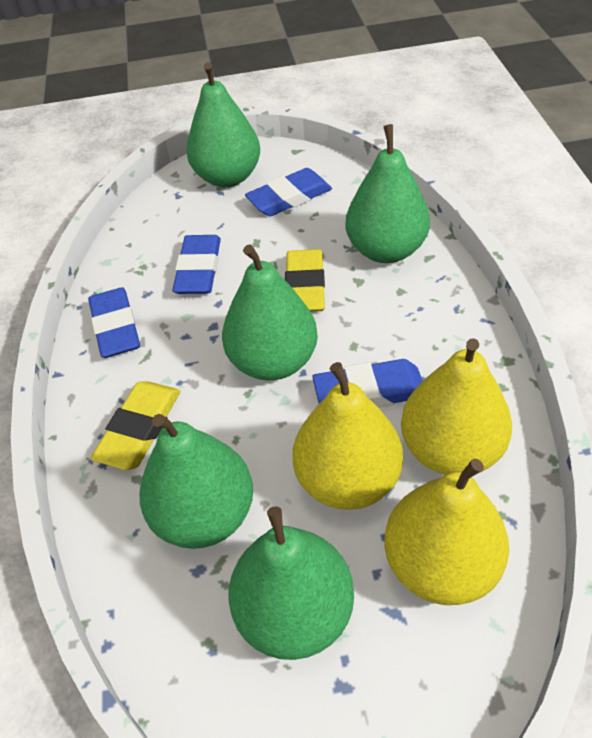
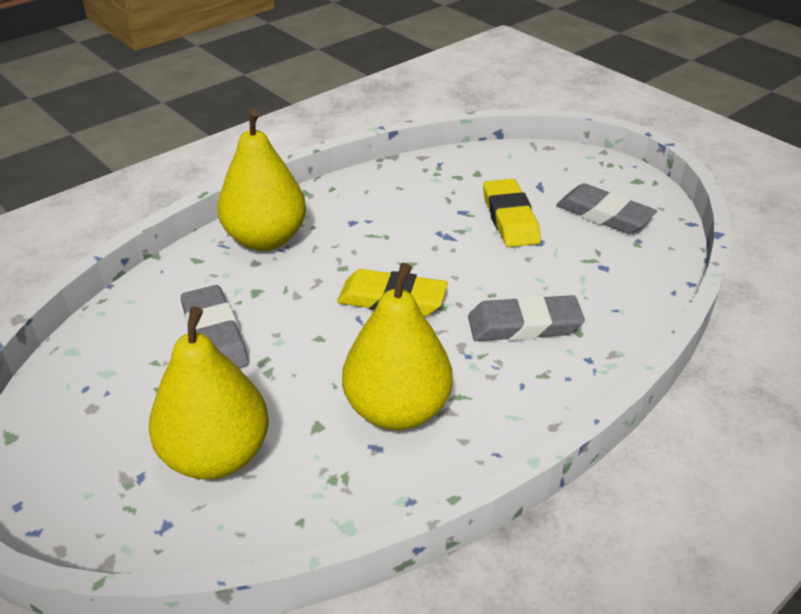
blue eraser: [88,287,140,358] [172,235,221,294] [245,168,332,216] [312,359,423,408] = 4 -> none = 0
green pear: [140,414,253,549] [186,63,260,187] [222,244,318,380] [228,506,354,660] [345,124,430,263] = 5 -> none = 0
grey eraser: none = 0 -> [181,285,249,369] [468,295,585,341] [556,183,657,234] = 3

